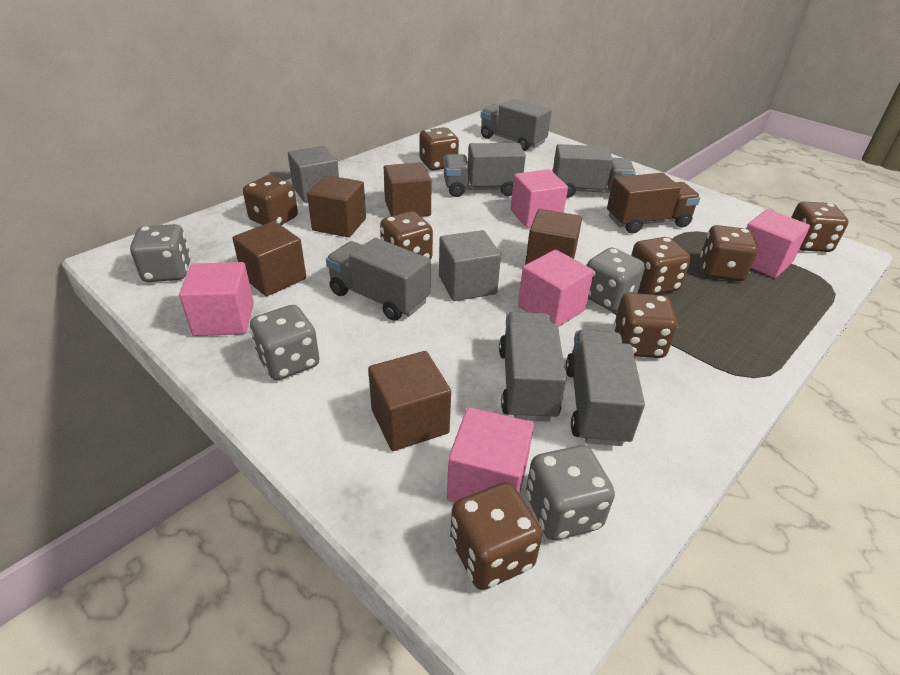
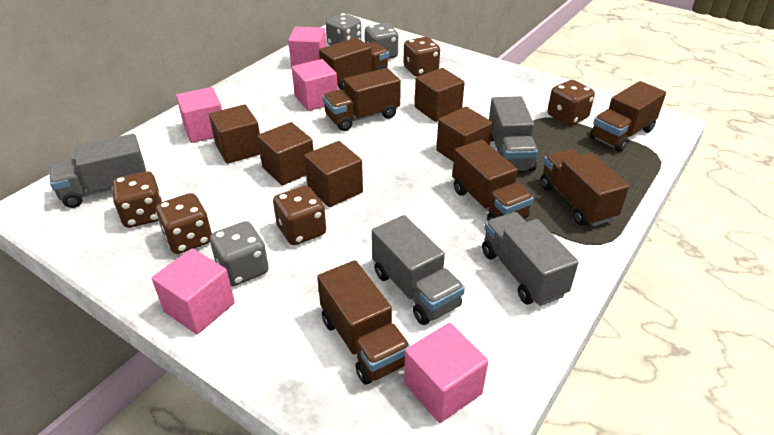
brown dice: [243,175,298,225] [380,211,433,260] [420,127,459,170] [450,482,543,590] [613,293,678,358] [631,237,691,295] [700,225,758,281] [791,202,849,252] = 8 -> [112,171,162,228] [155,193,212,254] [273,186,326,245] [404,37,440,76] [547,80,595,126] = 5
brown truck: [607,173,700,234] = 1 -> [317,260,410,385] [319,38,389,90] [323,68,401,131] [452,140,534,221] [540,149,629,226] [590,81,666,152] = 6
grey cube: [288,146,339,203] [439,230,501,301] = 2 -> none = 0
grey dice: [130,224,191,282] [250,305,319,380] [526,445,615,540] [586,248,645,311] = 4 -> [210,221,269,286] [326,13,362,45] [365,23,398,59] = 3
grey truck: [326,238,431,321] [443,143,526,197] [481,99,551,151] [499,312,567,421] [553,144,636,198] [565,330,645,446] = 6 -> [49,134,146,208] [372,215,465,325] [482,212,579,306] [489,96,538,171] = 4

